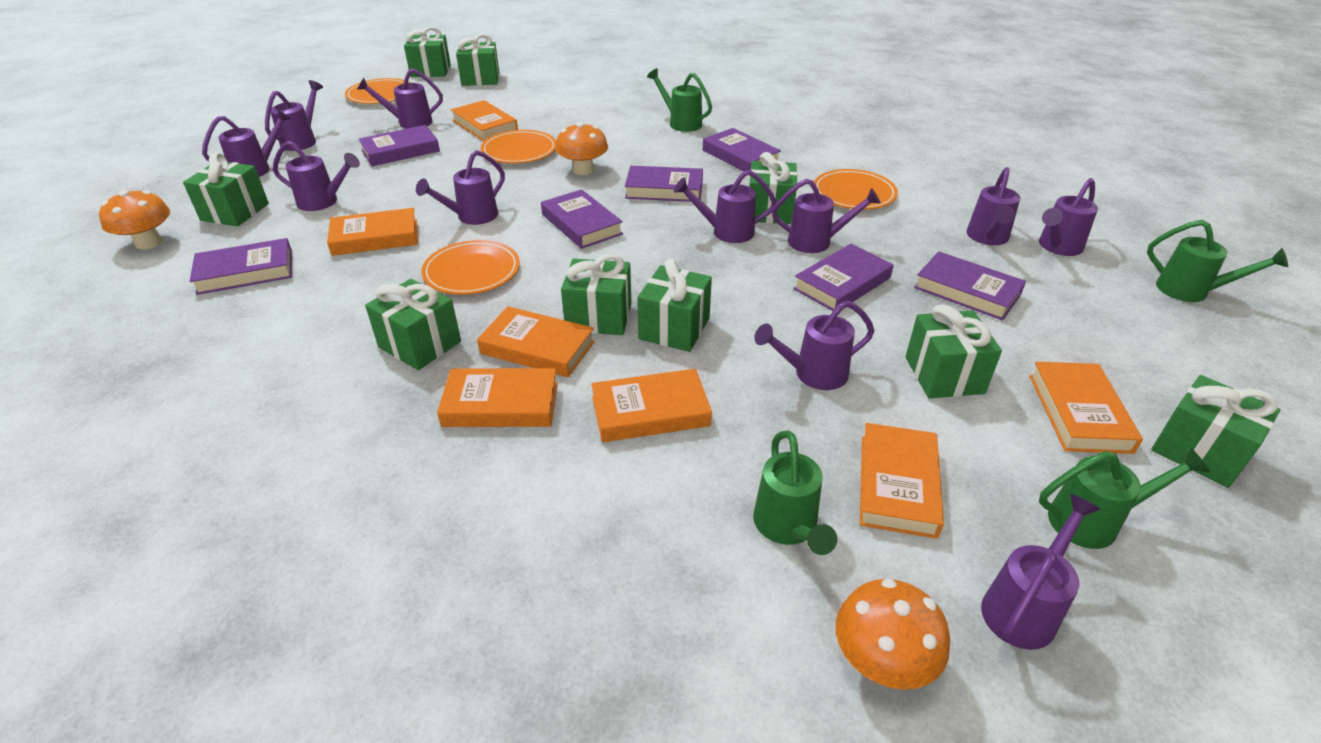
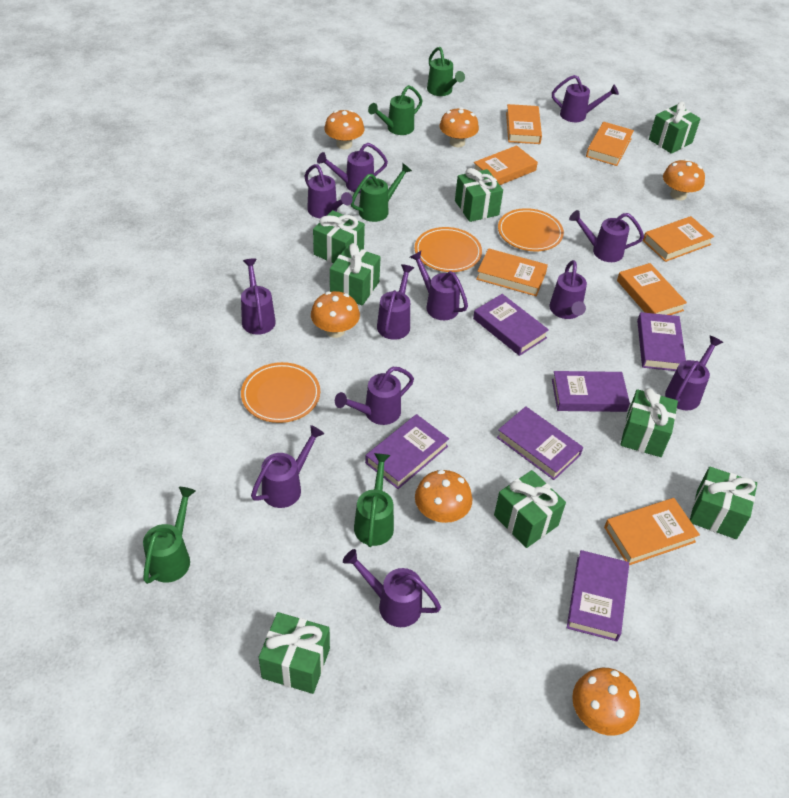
green gift: [183,153,269,227] [365,279,461,370] [404,27,451,77] [456,34,499,86] [561,254,631,335] [637,259,712,352] [749,152,797,224] [905,304,1002,399] [1151,375,1280,488] = 9 -> [259,612,330,694] [313,210,365,263] [330,243,381,306] [455,168,503,222] [494,470,566,548] [620,388,678,457] [649,101,701,154] [690,467,757,539] = 8
green watering can: [647,68,712,132] [753,431,837,555] [1039,448,1210,549] [1147,220,1288,302] = 4 -> [143,487,196,584] [351,163,412,222] [354,453,394,547] [368,85,423,135] [427,47,465,96] = 5
orange mushroom: [99,190,170,249] [556,122,608,175] [835,579,950,690] = 3 -> [311,291,360,338] [324,110,364,149] [415,470,472,523] [439,107,479,147] [572,668,640,736] [663,159,705,200] = 6
orange plate: [345,78,410,104] [421,240,520,295] [481,130,556,163] [814,169,898,210] = 4 -> [241,362,320,423] [415,227,482,272] [498,208,564,251] = 3
purple book: [190,238,292,295] [358,125,440,166] [541,189,623,249] [625,166,703,202] [703,128,781,171] [793,244,894,311] [914,251,1026,321] = 7 -> [365,414,449,489] [473,294,549,356] [497,406,583,480] [552,371,630,412] [567,550,629,641] [637,312,686,371] = 6
purple watering can: [202,109,292,177] [265,80,323,151] [273,141,360,211] [357,68,443,129] [416,150,505,225] [674,170,777,243] [754,300,874,390] [772,179,881,253] [966,167,1020,245] [981,494,1101,650] [1039,178,1098,256] = 11 -> [241,258,276,335] [251,425,324,508] [304,164,353,218] [317,143,388,193] [335,367,414,425] [343,549,441,627] [377,264,414,340] [410,251,468,320] [549,260,587,319] [552,75,619,122] [569,210,644,262] [665,336,723,410] = 12

